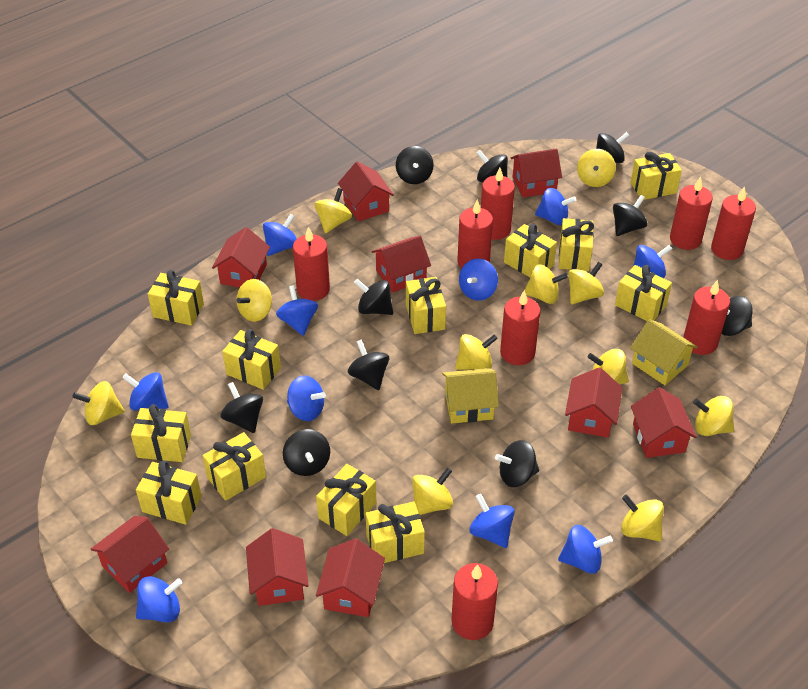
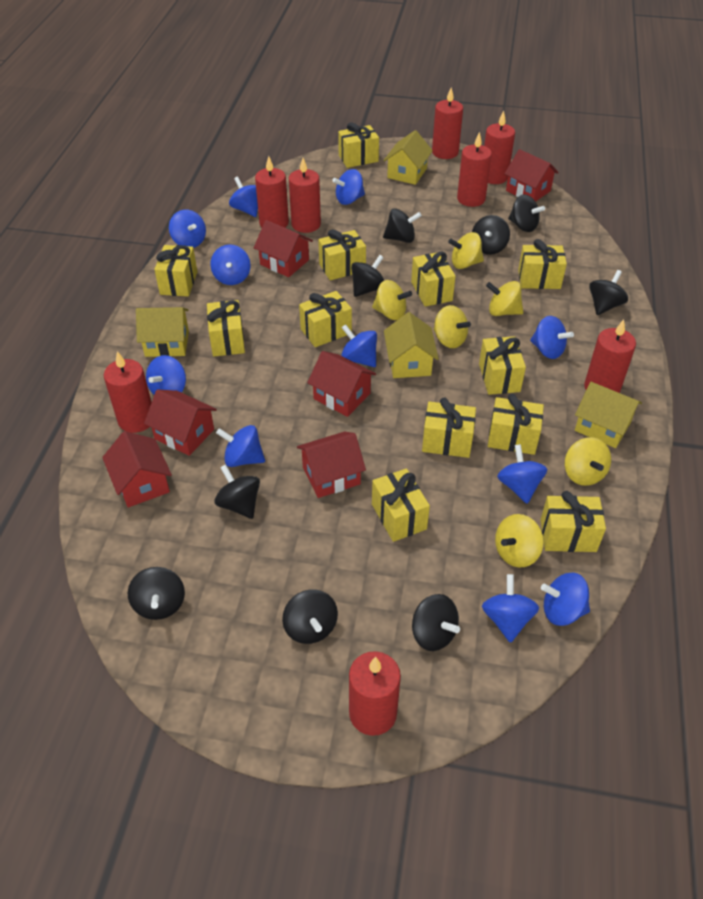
black spinning top: [220,382,263,433] [283,429,330,476] [347,339,389,390] [354,279,393,315] [396,146,434,184] [477,150,508,182] [495,440,539,487] [596,132,630,163] [613,195,648,236] [721,296,752,336] = 10 -> [128,567,185,620] [214,464,260,519] [282,590,338,644] [351,255,384,297] [383,208,422,243] [412,594,460,651] [472,215,510,255] [508,194,545,232] [589,270,628,315] = 9
blue spinning top: [122,372,169,411] [136,576,182,622] [263,213,297,256] [276,285,318,336] [287,375,326,421] [459,259,498,301] [469,494,515,548] [535,188,576,225] [558,525,613,574] [633,245,672,278] = 10 -> [146,355,186,395] [169,210,206,248] [210,244,251,285] [216,425,265,467] [229,177,258,217] [332,169,365,205] [341,324,377,367] [482,574,539,643] [497,444,547,504] [530,316,574,359] [541,573,590,626] = 11
red house: [91,516,169,593] [212,227,270,288] [246,528,309,606] [316,539,385,617] [338,161,394,221] [371,236,431,293] [510,148,562,197] [565,368,622,438] [631,387,697,458] = 9 -> [102,431,172,507] [144,389,217,456] [254,220,313,277] [297,431,366,498] [307,351,376,417] [504,149,559,202] = 6
yellow house: [442,368,499,424] [630,319,698,385] = 2 -> [136,307,189,357] [384,130,433,185] [384,312,439,378] [575,382,642,448] = 4
yellow spinning top: [72,381,125,425] [236,279,272,322] [315,188,352,233] [412,467,453,515] [455,334,498,370] [525,264,568,304] [568,262,604,304] [577,149,616,187] [588,349,629,384] [621,494,664,541] [693,396,734,436] = 11 -> [372,280,412,320] [433,305,471,348] [448,232,484,269] [486,281,523,316] [495,514,544,567] [565,437,611,486] = 6

